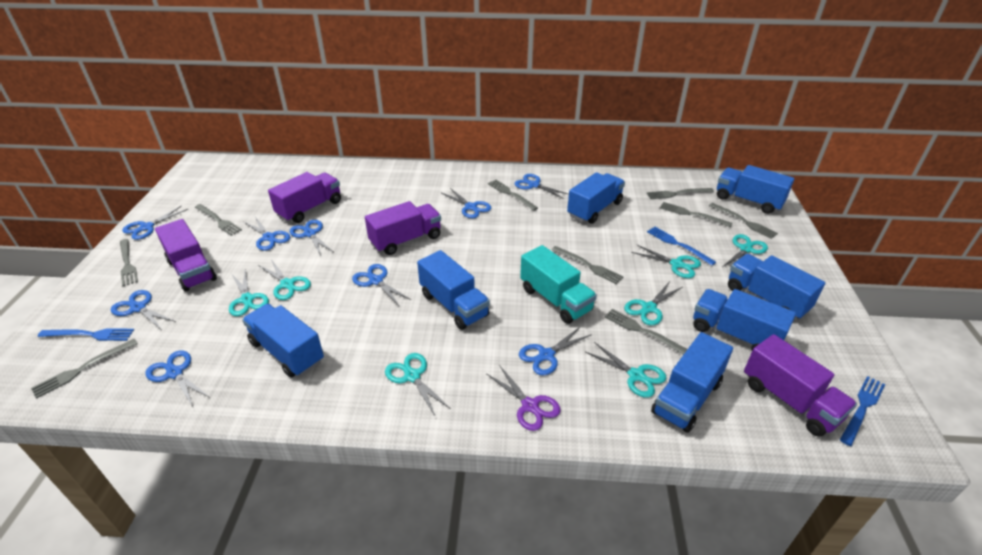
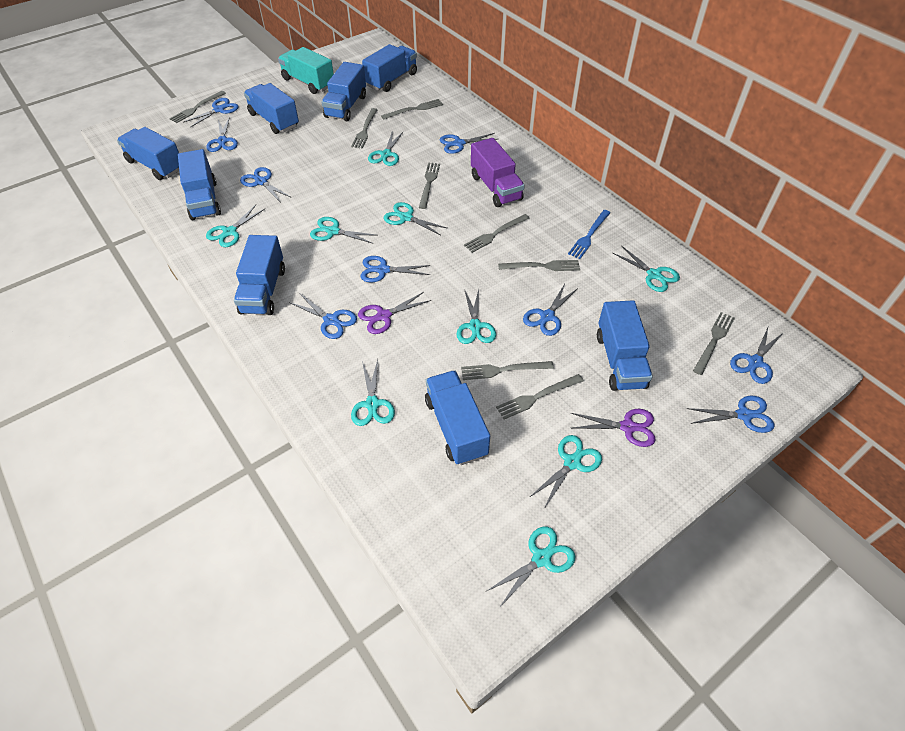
blue fork: [38,328,134,341] [647,227,716,266] [840,376,885,446] = 3 -> [568,210,610,259] = 1
blue truck: [242,304,324,378] [417,250,490,330] [567,172,625,224] [651,332,733,433] [693,289,796,350] [717,165,794,214] [728,254,825,320] = 7 -> [117,127,179,180] [178,149,221,220] [234,235,285,315] [244,83,299,134] [322,62,366,121] [362,44,417,92] [425,370,490,465] [597,300,653,391] = 8
purple scissors: [487,365,561,431] = 1 -> [358,292,431,334] [571,409,656,447] = 2
purple truck: [155,219,217,292] [268,172,341,223] [365,201,441,255] [744,334,857,437] = 4 -> [471,138,525,207] = 1
turquoise scissors: [229,269,269,316] [258,259,311,300] [385,353,451,416] [586,342,666,398] [624,281,682,326] [631,244,701,278] [723,234,768,267] = 7 -> [206,205,266,247] [310,217,376,244] [351,359,395,426] [368,130,404,166] [384,202,447,235] [457,289,496,344] [487,526,575,608] [530,435,602,509] [613,246,680,292] = 9

